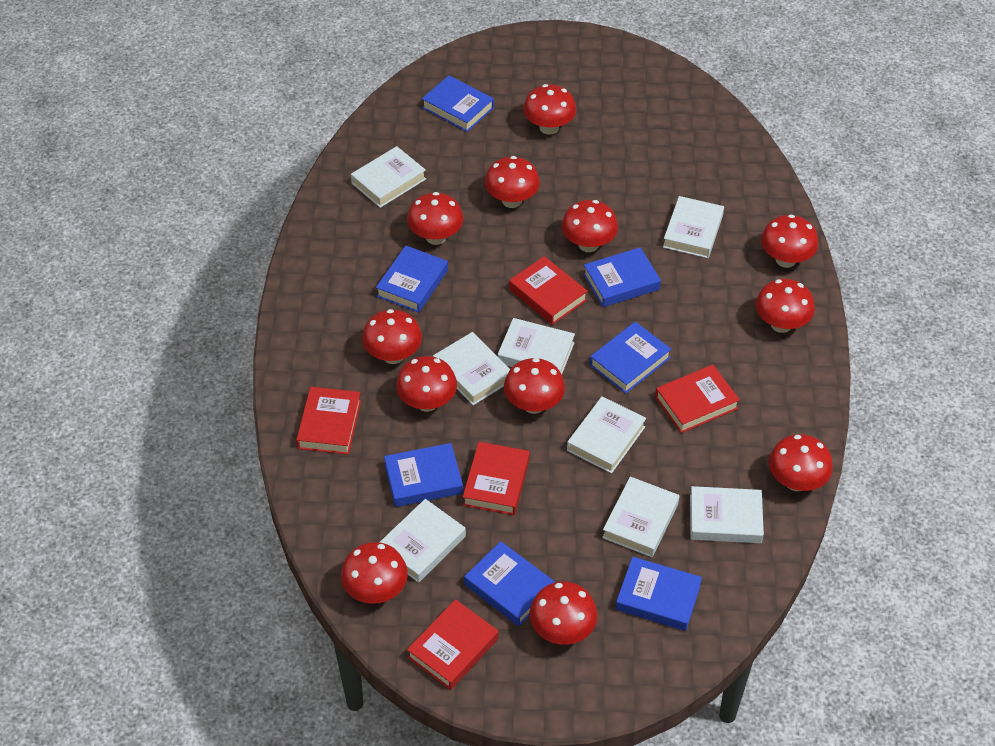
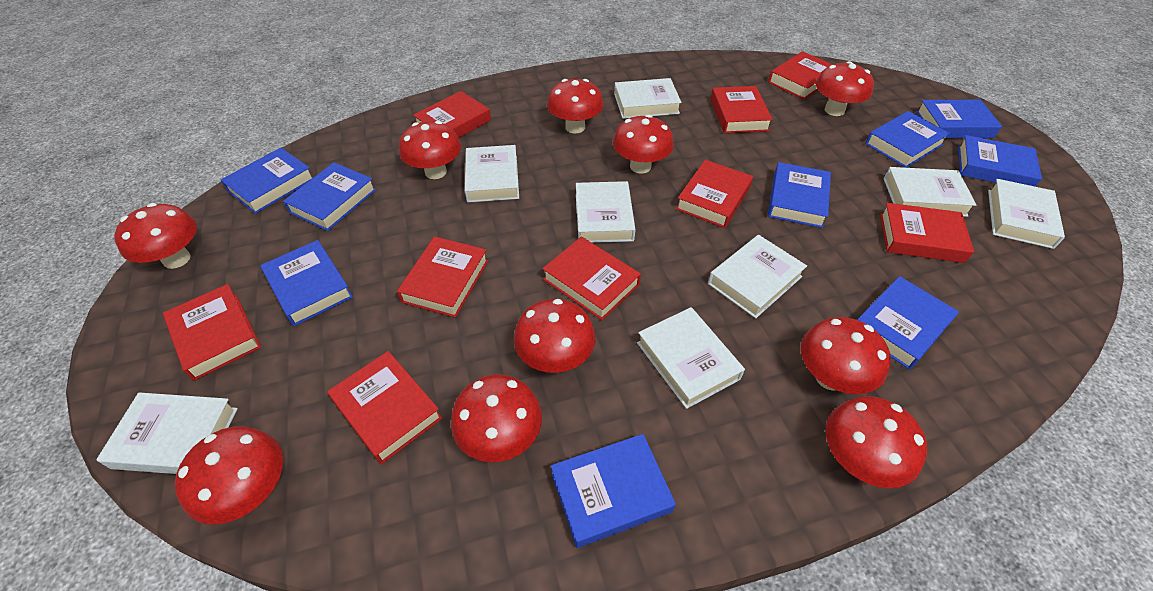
blue book: [376,246,448,313] [384,443,463,507] [422,75,494,132] [464,541,555,626] [583,247,661,307] [590,322,671,394] [616,557,702,631] = 7 -> [221,148,313,214] [260,240,353,326] [283,162,376,231] [551,434,676,548] [768,162,831,228] [857,276,959,370] [865,111,950,168] [916,100,1002,138] [958,135,1042,187] = 9
red book: [296,387,361,455] [407,599,499,690] [463,442,530,515] [509,256,588,325] [655,365,740,433] = 5 -> [163,284,261,381] [327,351,442,464] [397,236,488,318] [413,91,491,138] [542,237,641,320] [676,160,753,228] [711,86,773,133] [768,51,833,99] [880,203,974,263] = 9
red mushroom: [341,542,408,604] [362,309,422,364] [396,356,457,412] [407,192,464,245] [484,156,540,208] [504,358,565,414] [523,84,576,135] [530,581,598,645] [561,200,618,252] [755,279,815,333] [761,214,819,268] [769,434,833,491] = 12 -> [114,203,197,269] [175,426,283,525] [399,121,461,179] [451,374,542,462] [513,299,596,373] [547,79,604,133] [613,115,674,174] [801,317,891,394] [816,61,874,116] [826,396,927,488] = 10

